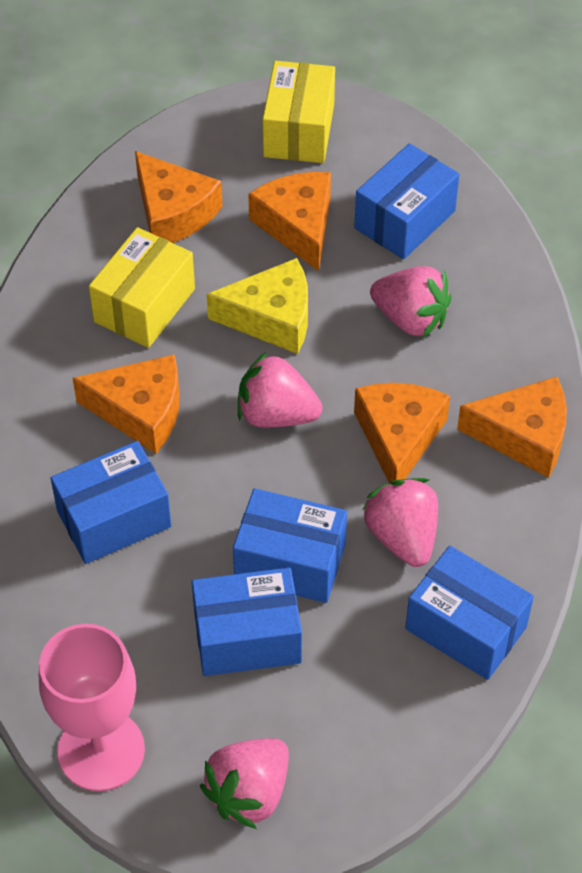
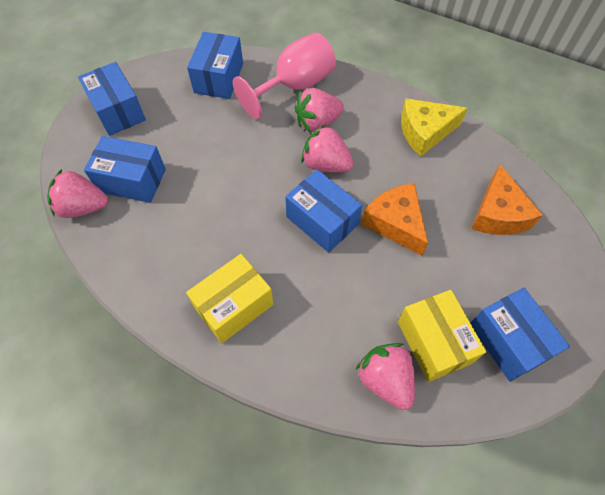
orange cheese: [73,354,180,454] [135,151,222,243] [248,172,331,271] [354,383,450,482] [457,377,567,478] = 5 -> [361,183,428,256] [471,164,543,235] = 2

